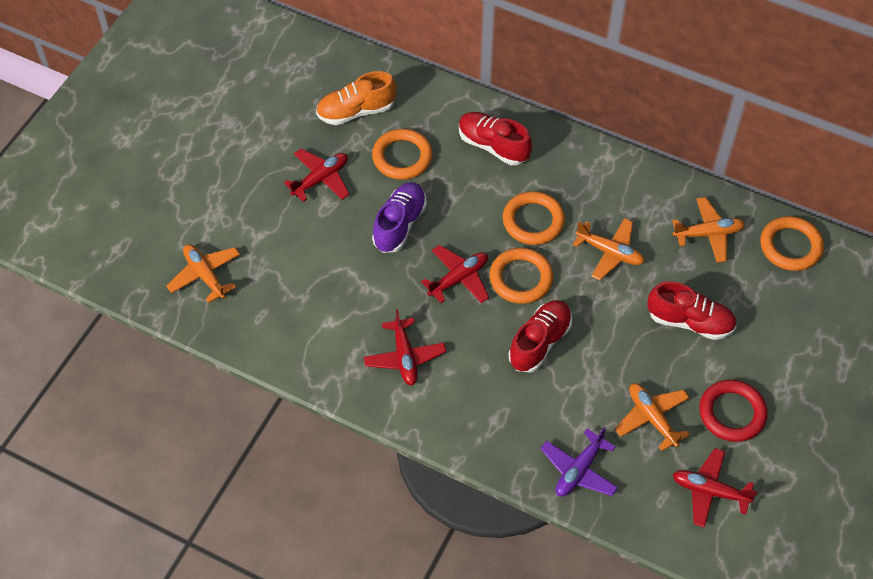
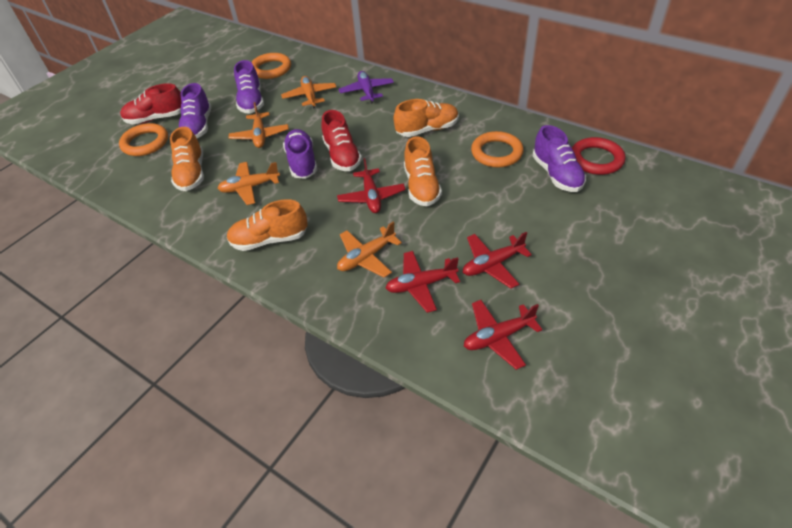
orange ring: [372,129,433,180] [490,248,553,304] [503,191,565,245] [760,216,824,271] = 4 -> [119,123,168,156] [251,53,291,79] [471,131,524,168] = 3
orange shoe: [316,71,396,125] = 1 -> [170,127,204,191] [227,199,308,251] [394,99,459,137] [404,137,442,206] = 4
purple shoe: [372,182,427,253] = 1 -> [179,83,211,138] [234,60,264,114] [283,129,317,179] [533,125,586,192] = 4
red shoe: [459,112,532,165] [509,300,572,373] [647,281,736,340] = 3 -> [120,83,182,124] [321,110,362,171] = 2

